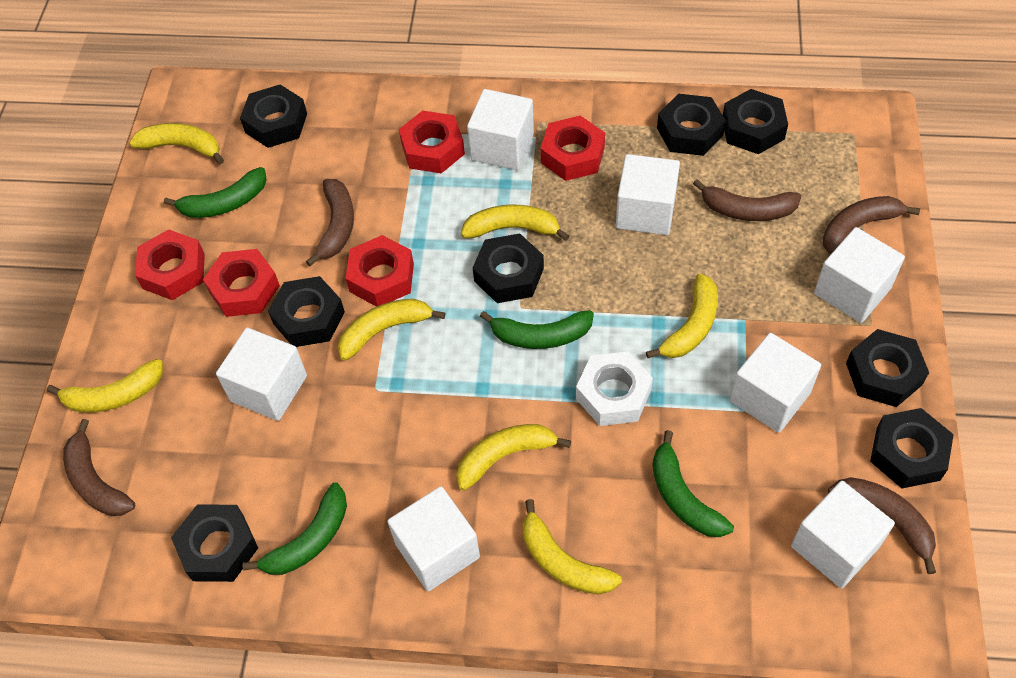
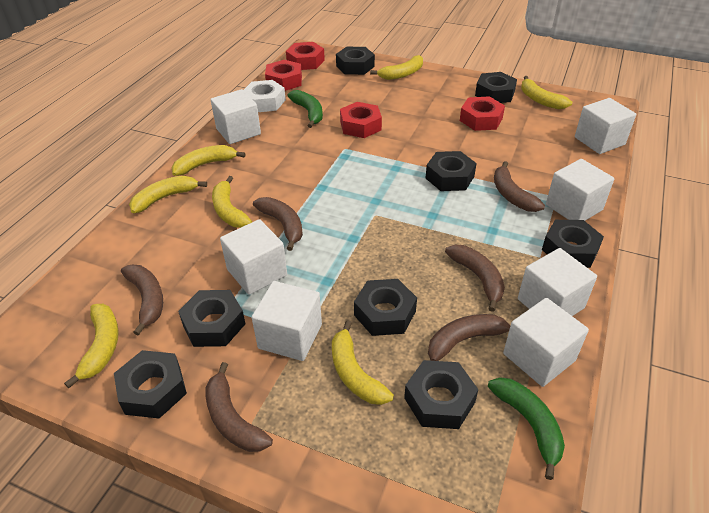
brown banana: [63,419,135,516] [306,179,354,266] [693,179,801,221] [823,196,920,254] [828,477,936,574] = 5 -> [121,265,163,336] [205,362,273,452] [253,197,303,251] [428,314,510,361] [445,245,505,312] [494,161,545,212] = 6
green banana: [164,167,267,218] [243,482,347,575] [480,310,594,349] [652,430,734,537] = 4 -> [288,90,323,128] [488,377,565,480] = 2
red nut: [135,229,205,300] [203,249,280,317] [346,235,414,307] [399,111,465,173] [541,116,605,181] = 5 -> [265,60,302,91] [286,42,325,70] [340,102,382,138] [460,96,505,131] = 4

